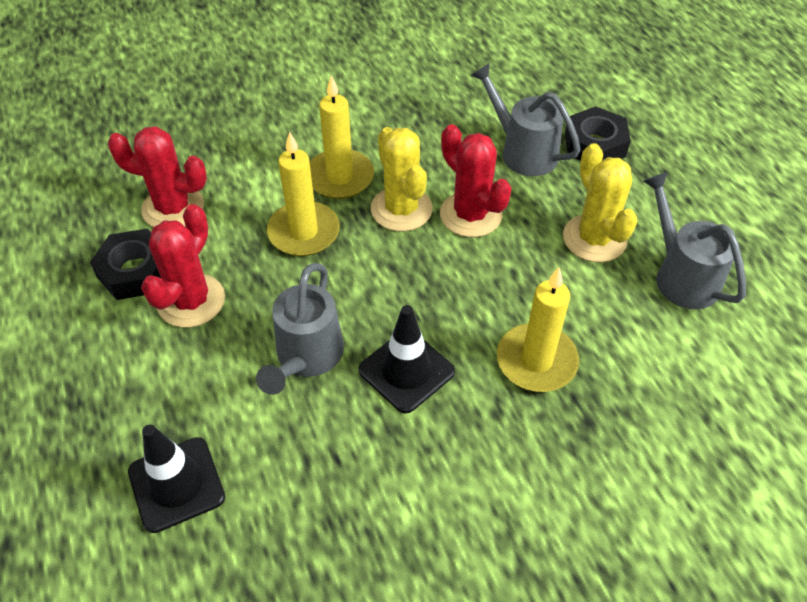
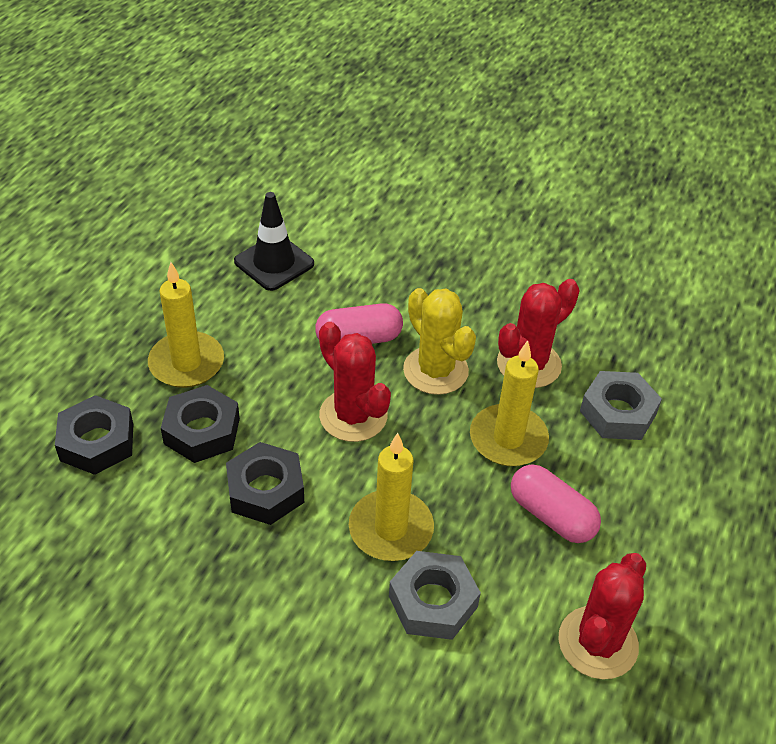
black nut: [90,229,161,300] [565,106,631,161] = 2 -> [55,395,133,475] [161,385,240,463] [226,442,304,525] = 3
black traffic cone: [128,425,225,533] [359,305,455,414] = 2 -> [234,192,314,291] = 1
grey nut: none = 0 -> [389,551,481,640] [580,371,662,440] = 2
grey watering can: [256,263,344,395] [470,63,581,176] [643,172,746,309] = 3 -> none = 0
pink capsule: none = 0 -> [315,303,403,344] [511,464,601,543] = 2
yellow cactus: [371,127,433,231] [563,143,638,262] = 2 -> [403,288,476,395] = 1

